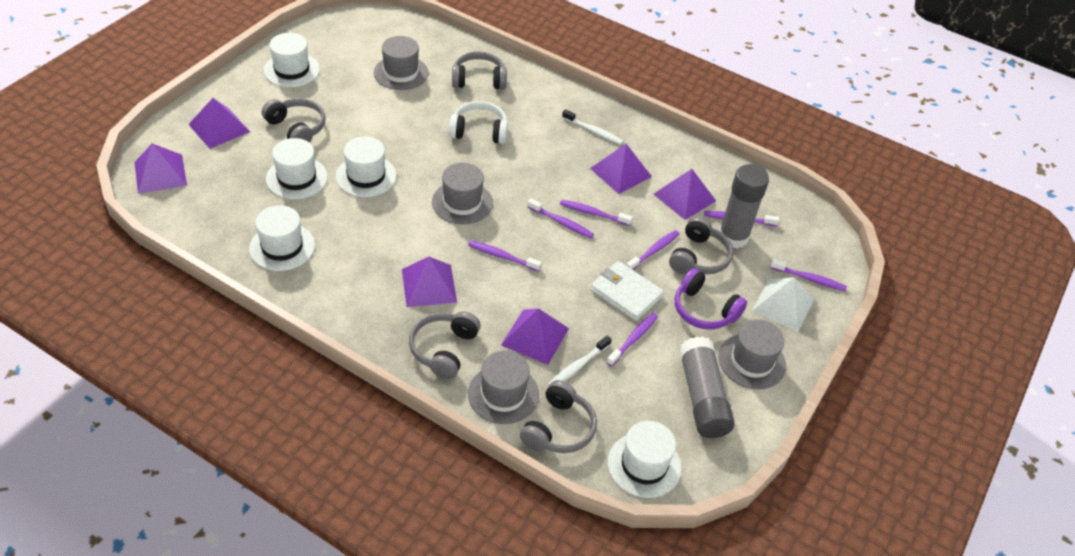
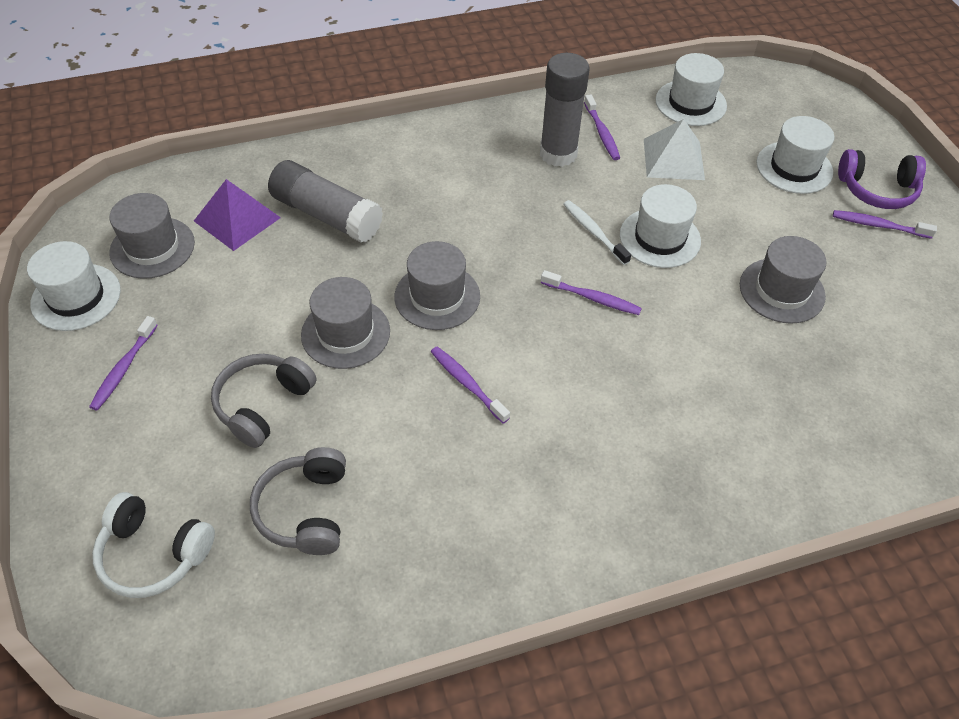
grey headphones: [262,98,326,143] [409,311,481,379] [452,51,507,89] [520,380,597,453] [669,217,733,274] = 5 -> [211,354,316,448] [250,447,346,555] = 2
purple pyramid: [134,143,187,194] [188,98,250,149] [402,257,457,307] [501,308,569,365] [590,144,652,194] [654,169,716,220] = 6 -> [194,179,281,251] = 1
purple toothbrush: [468,240,542,272] [527,199,594,238] [560,200,633,226] [606,313,658,367] [626,230,679,270] [704,211,779,226] [770,259,847,291] = 7 -> [89,316,158,411] [431,346,510,424] [541,270,642,315] [584,94,620,160] [833,210,937,239] = 5
white hat: [249,205,315,271] [264,33,320,87] [266,138,328,199] [336,136,397,197] [608,421,681,498] = 5 -> [27,241,121,331] [620,184,701,268] [655,53,727,126] [756,116,834,194] = 4
white toothbrush: [547,335,612,386] [562,109,624,145] = 2 -> [563,200,631,265] = 1
white wallet: [590,261,664,321] = 1 -> none = 0

